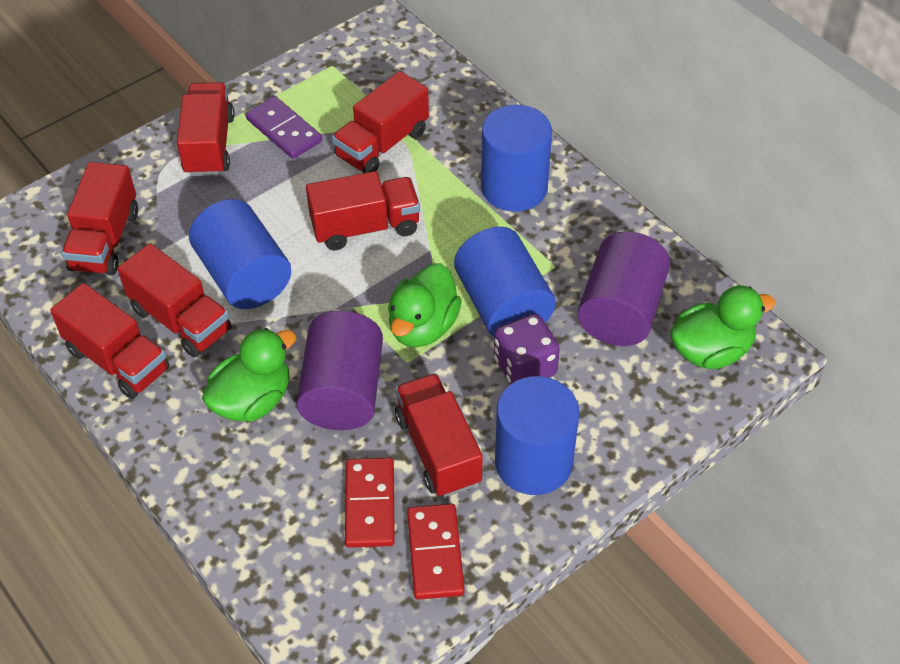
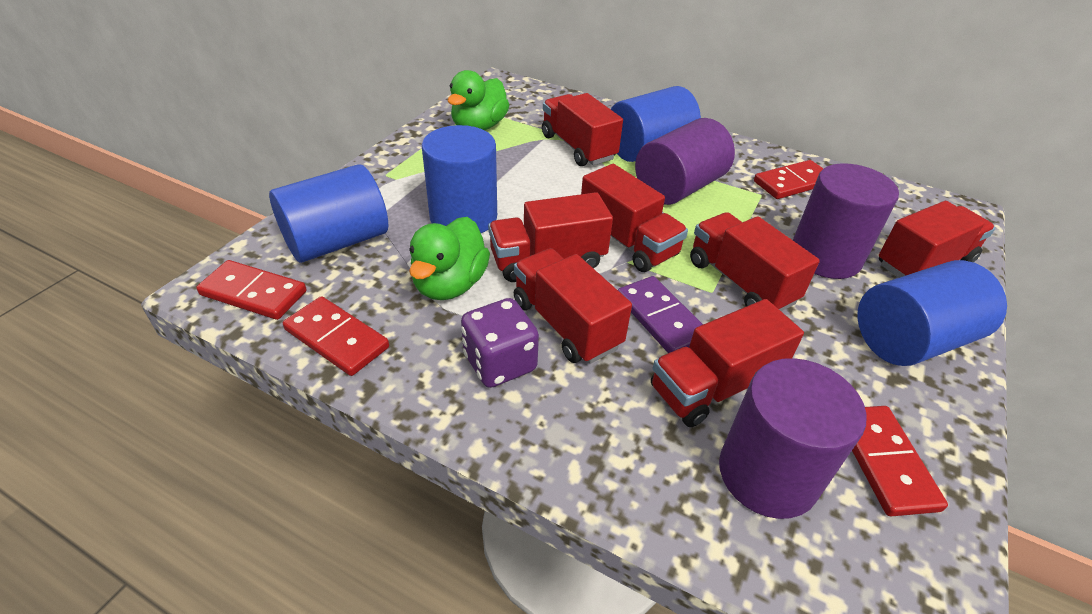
green duck: [202,328,296,422] [388,263,462,347] [670,285,775,369] = 3 -> [409,217,490,300] [448,70,509,130] = 2
purple cylinder: [296,311,383,430] [577,231,670,346] = 2 -> [635,118,735,205] [719,358,867,519] [793,163,899,279] = 3
red domino: [345,458,395,548] [407,504,465,600] = 2 -> [196,260,307,320] [283,296,389,376] [754,160,823,199] [852,406,948,516] = 4

